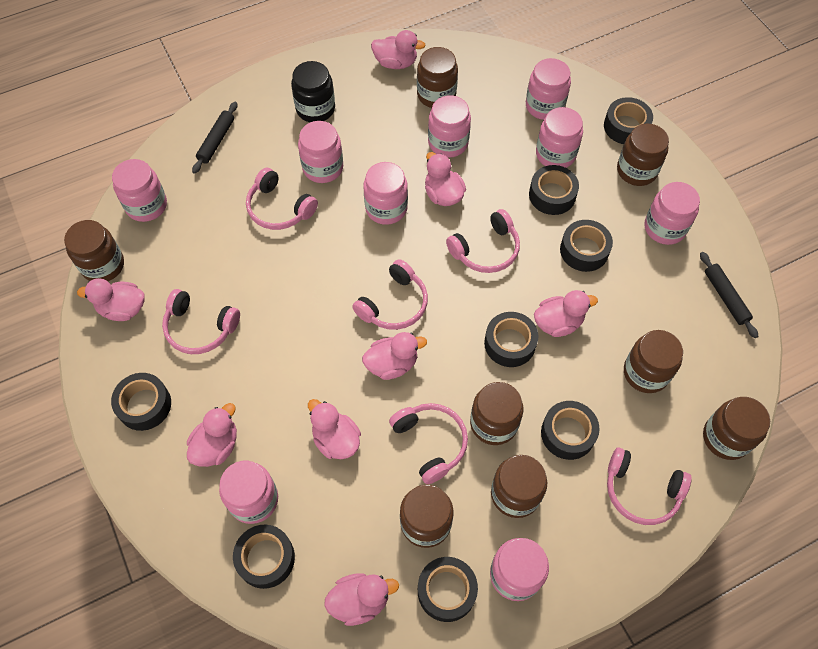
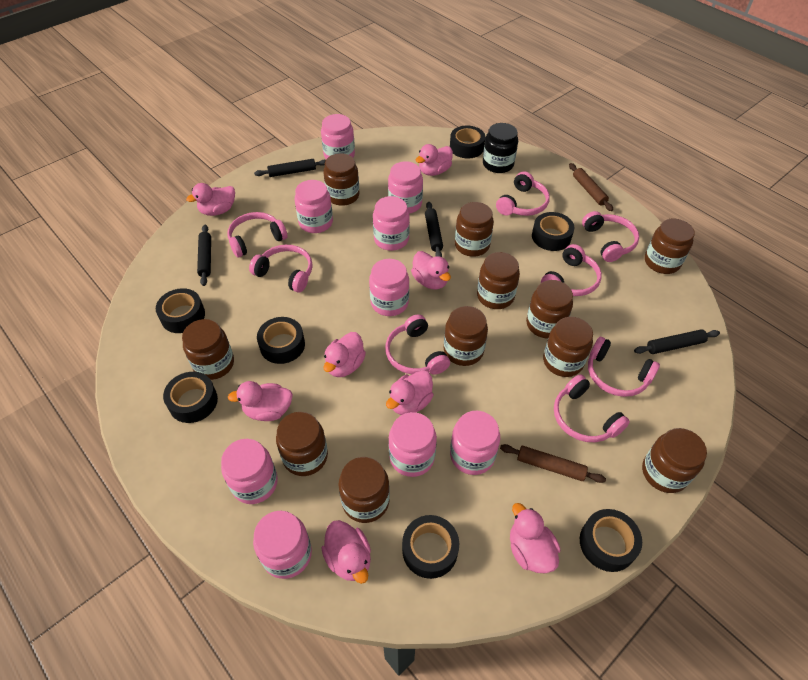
black rolling pin: [192,102,237,174] [700,252,758,338] = 2 -> [197,225,211,286] [254,159,326,177] [425,202,443,257] [634,329,720,354] = 4
black tape: [111,373,171,431] [233,524,295,589] [418,557,478,622] [484,312,538,367] [529,165,579,215] [541,401,599,460] [560,220,613,272] [604,97,653,144] = 8 -> [156,288,205,333] [163,372,218,423] [257,317,305,364] [402,515,459,579] [450,126,485,158] [532,212,574,251] [580,509,642,572] = 7
brown jar: [64,220,124,281] [400,485,454,548] [417,47,458,108] [470,382,523,445] [491,455,547,518] [617,124,669,186] [624,330,683,393] [703,397,770,460] = 8 -> [182,319,234,380] [276,412,328,476] [323,153,359,206] [338,457,390,523] [444,306,488,366] [455,202,494,257] [477,252,520,309] [526,280,573,338] [543,317,593,377] [642,428,707,493] [645,219,695,274] = 11
brown rolling pin: none = 0 -> [500,444,606,483] [569,163,613,211] = 2
pink headphones: [162,289,240,354] [246,168,318,230] [352,259,428,330] [389,403,468,484] [446,209,520,273] [607,448,691,525] = 6 -> [228,212,288,258] [249,245,313,293] [385,314,450,375] [496,171,550,216] [541,244,602,296] [554,374,630,442] [582,211,639,262] [588,337,660,397] = 8

